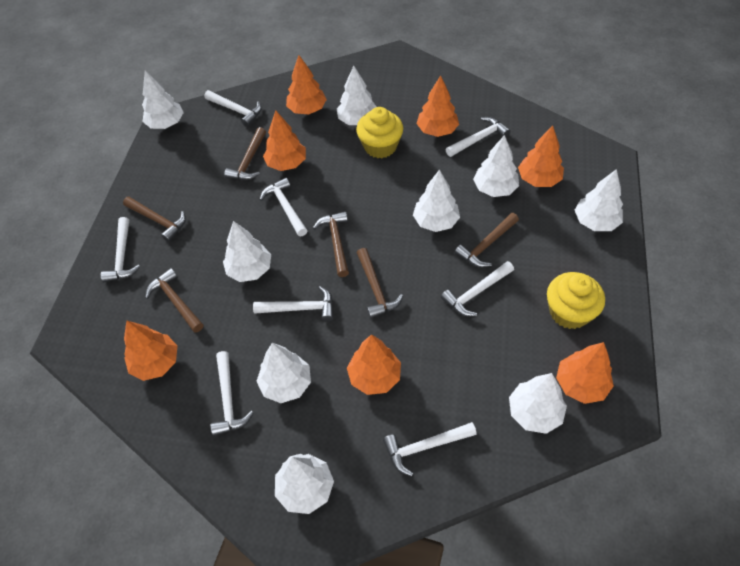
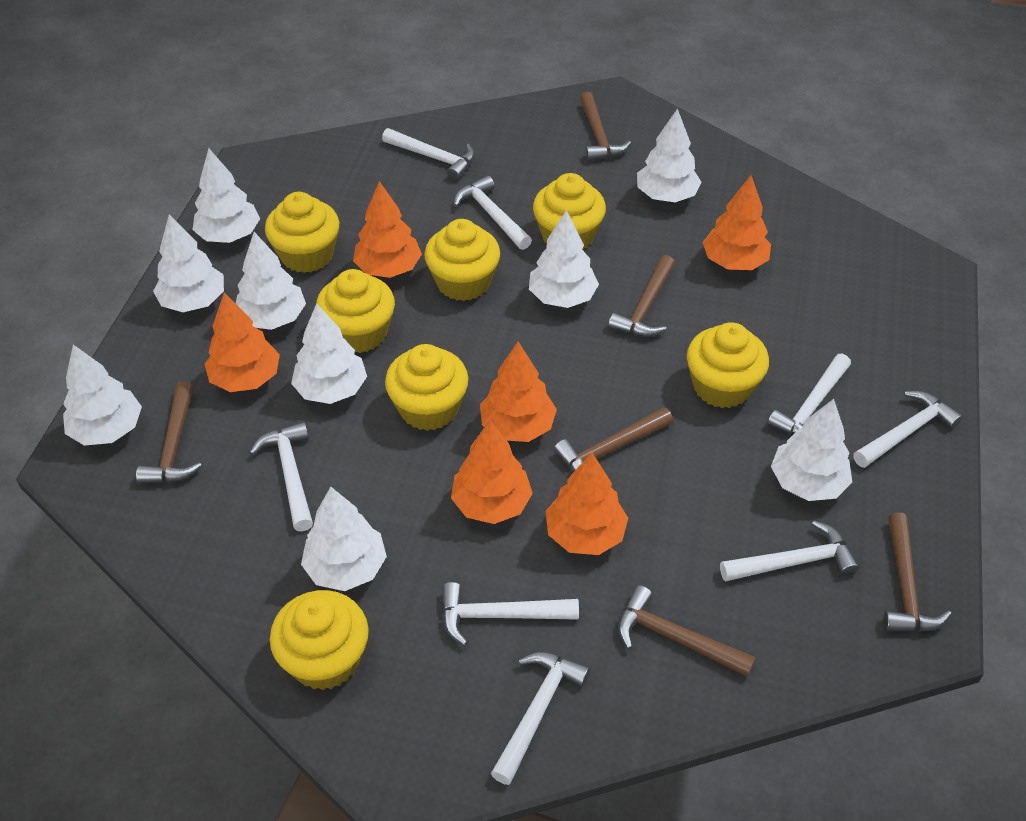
orange tree: [124,321,178,381] [263,110,306,171] [286,55,327,114] [347,334,401,395] [416,75,459,137] [518,125,564,187] [556,342,614,404] = 7 -> [205,292,280,392] [353,181,422,278] [451,421,533,524] [480,342,557,442] [545,452,628,555] [703,175,771,270] = 6
yellow cupcake: [356,107,403,158] [547,272,605,329] = 2 -> [265,192,339,273] [270,590,369,690] [316,269,395,353] [385,344,468,431] [424,219,500,301] [533,173,606,250] [687,322,769,408] = 7

